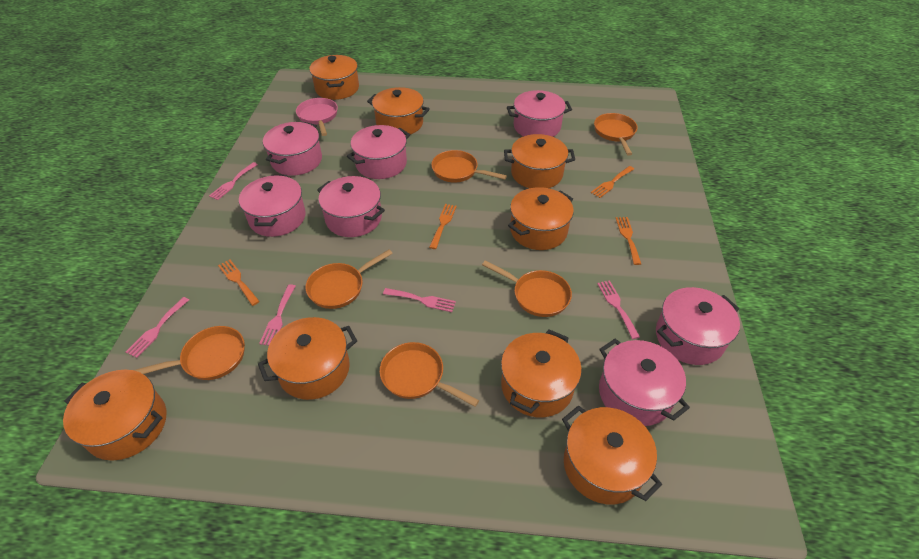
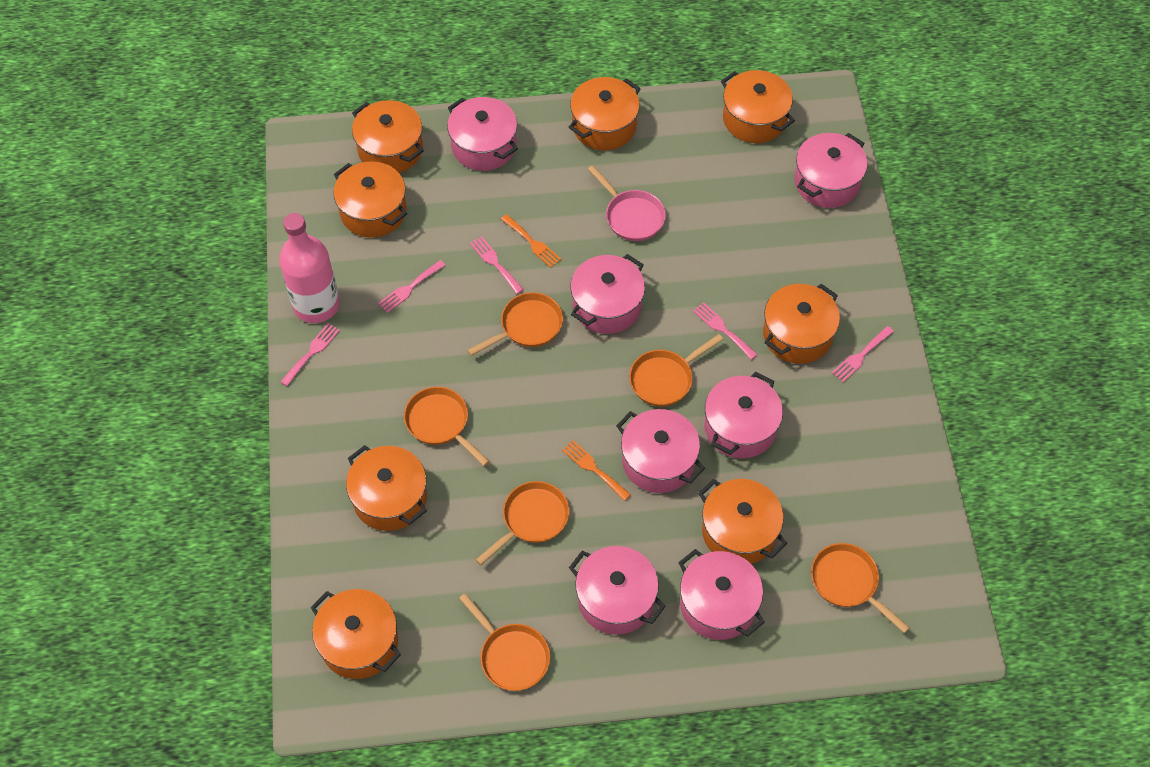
orange fork: [218,260,260,306] [429,204,457,249] [591,166,634,198] [616,217,641,265] = 4 -> [501,214,562,268] [562,440,631,501] = 2
pink bottle: none = 0 -> [279,213,340,323] = 1

